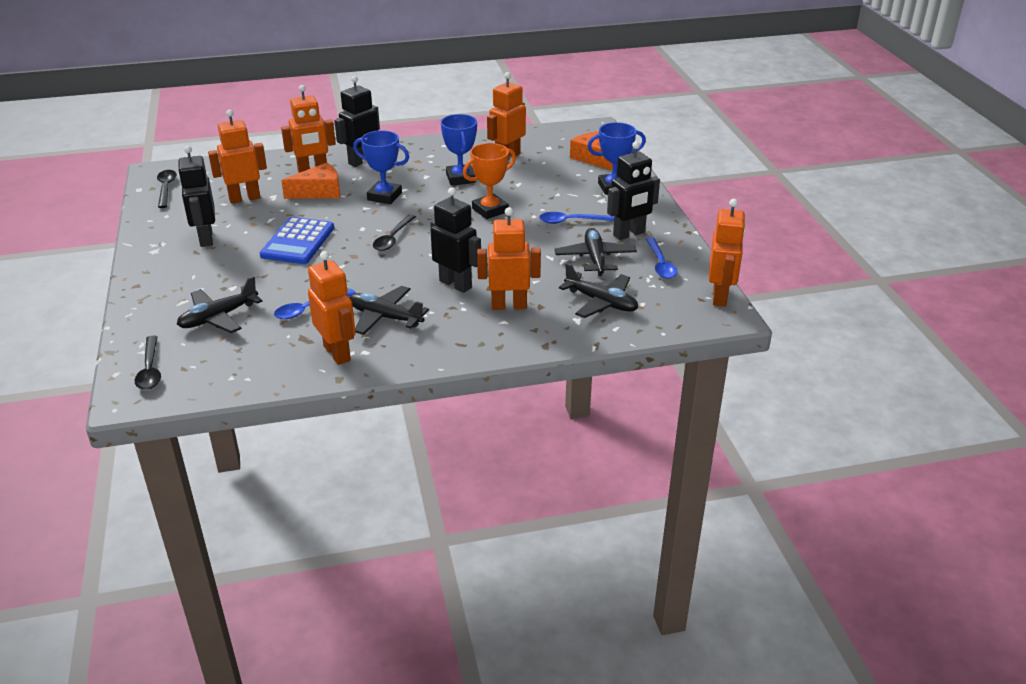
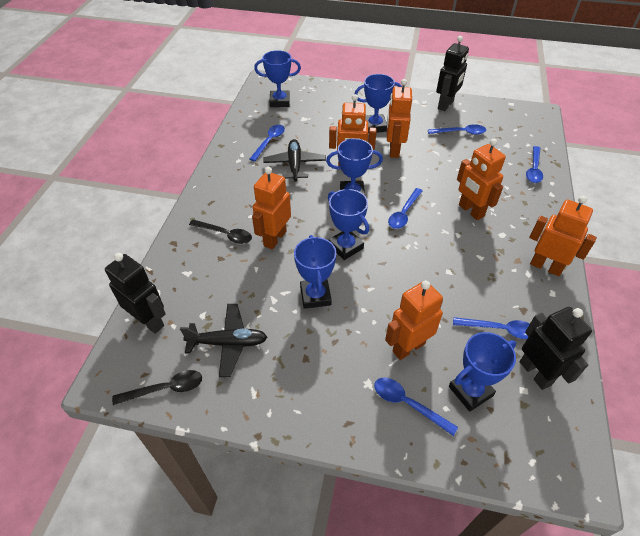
black plane: [177,276,263,333] [349,286,429,335] [555,228,637,276] [559,263,638,318] = 4 -> [180,304,267,377] [263,139,326,182] = 2
black robot: [178,146,215,247] [334,76,380,167] [430,187,481,293] [607,141,660,240] = 4 -> [105,253,166,334] [436,36,469,111] [520,307,592,390] = 3
black spoon: [135,335,161,390] [157,170,177,208] [373,214,416,251] = 3 -> [112,370,202,405] [189,220,252,244] = 2
blue calculator: [260,217,334,264] = 1 -> none = 0
blue spoon: [274,289,356,319] [539,212,614,224] [646,237,678,279] = 3 -> [250,125,285,161] [374,378,458,436] [388,188,422,229] [428,124,486,135] [453,317,530,339] [526,146,543,183] = 6
blue trophy: [353,130,409,204] [441,114,477,186] [587,122,646,195] = 3 -> [254,50,301,107] [294,235,336,309] [326,138,383,195] [328,189,369,260] [355,74,402,133] [449,332,516,412] = 6
orange cheese: [281,163,340,199] [570,131,613,171] = 2 -> none = 0
orange trophy: [463,143,516,219] = 1 -> none = 0

